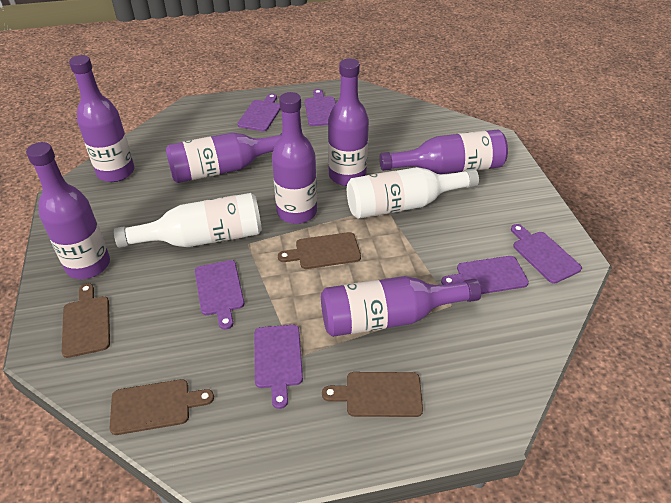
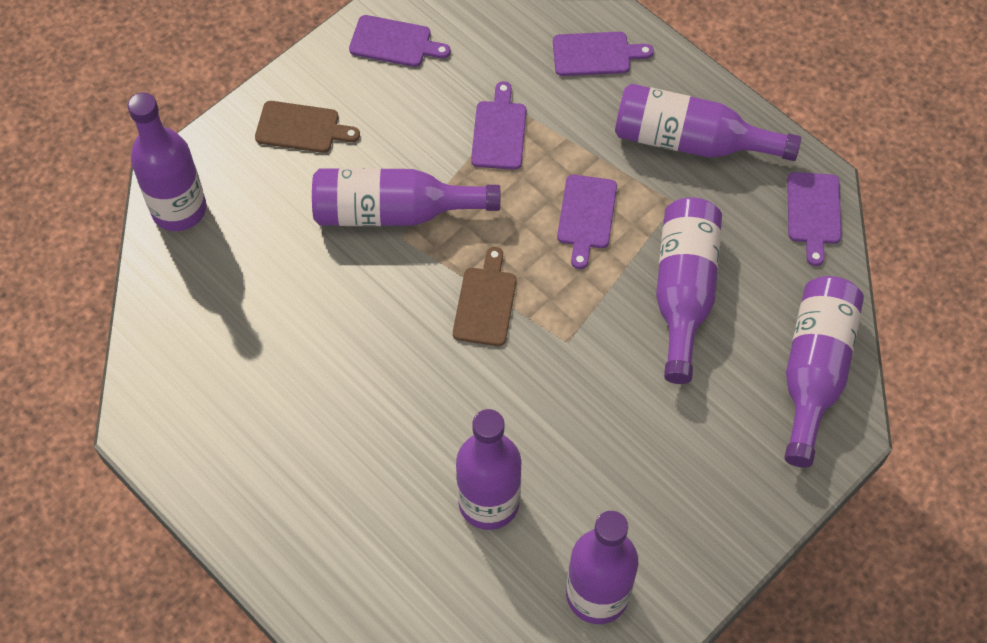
brown cutting board: [62,283,110,358] [110,379,214,435] [278,232,361,269] [322,372,423,417] = 4 -> [255,101,360,153] [453,247,517,346] = 2
purple cutting board: [195,260,244,330] [237,93,280,131] [254,325,303,409] [305,89,336,126] [441,256,529,294] [511,224,582,284] = 6 -> [349,15,451,67] [471,81,526,170] [553,32,654,76] [557,175,617,269] [787,172,842,266] = 5
white bottle: [114,193,262,248] [347,167,479,219] = 2 -> none = 0

